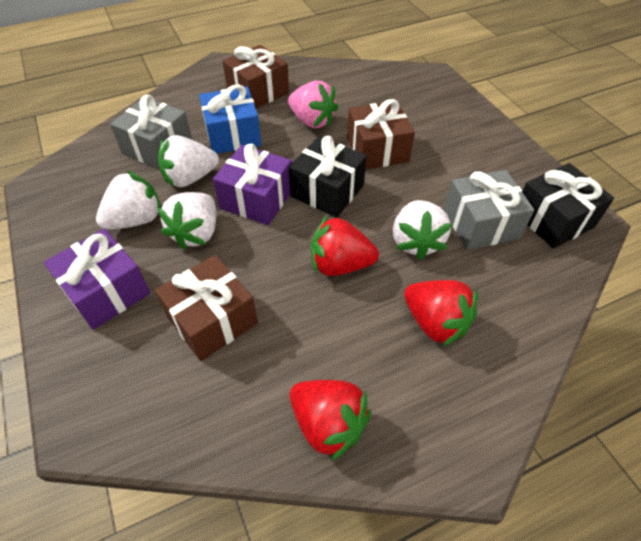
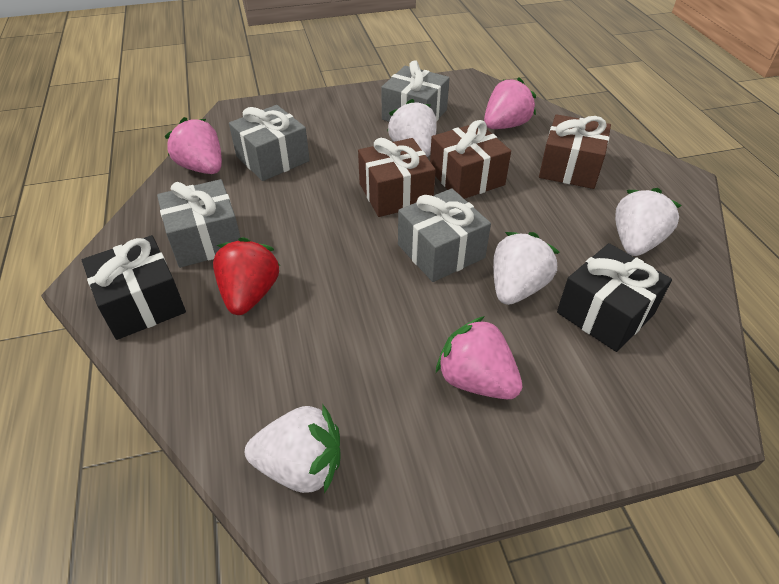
blue gift: [199,84,262,154] = 1 -> none = 0
grey gift: [110,94,192,170] [444,170,534,250] = 2 -> [157,179,241,268] [229,105,310,181] [381,60,450,122] [398,188,491,282] = 4
pink strawberry: [288,80,339,128] = 1 -> [164,117,222,174] [436,316,522,399] [484,77,536,129] = 3
purple gift: [44,229,150,330] [213,144,292,225] = 2 -> none = 0
red strawberry: [290,380,371,461] [311,216,379,276] [404,280,478,346] = 3 -> [213,237,280,315] = 1

